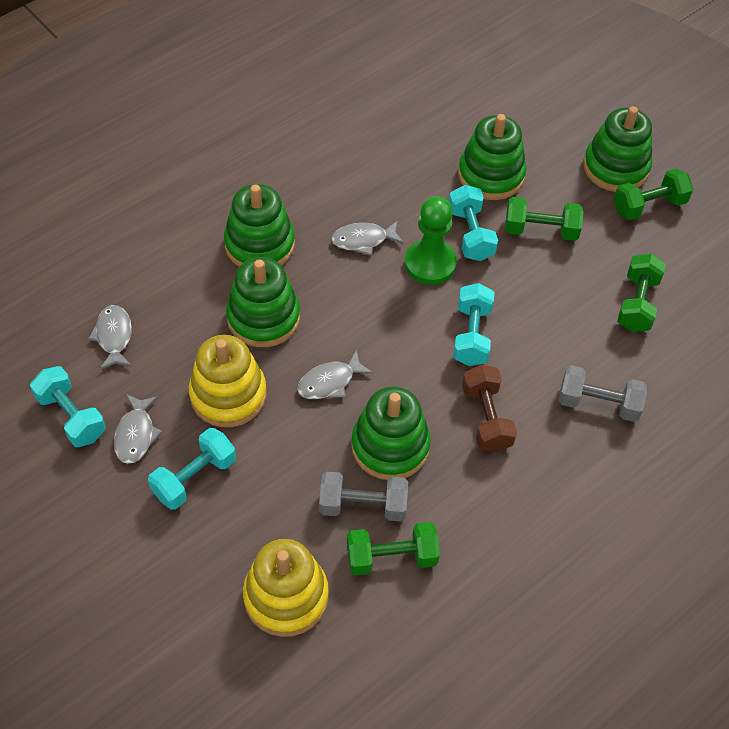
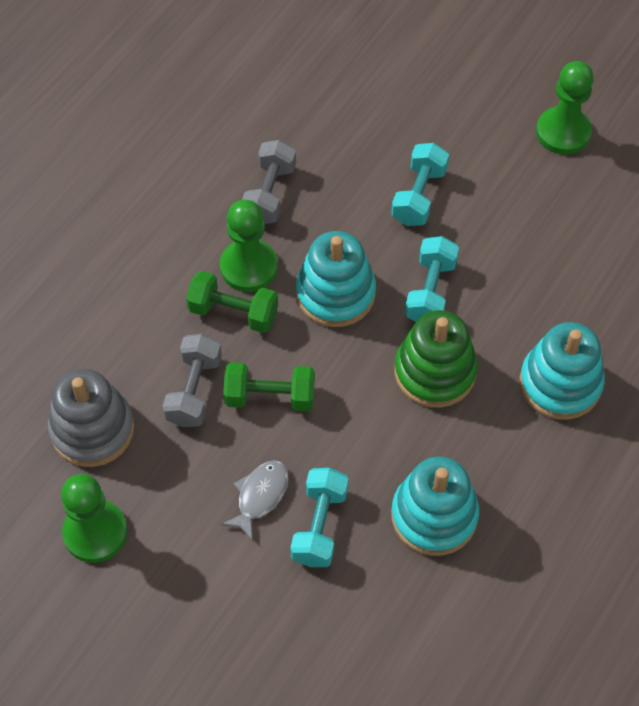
brown dumbbell: [462,365,517,452] = 1 -> none = 0
green dumbbell: [347,522,440,576] [505,197,584,241] [614,168,693,220] [617,253,666,332] = 4 -> [186,271,278,333] [223,362,315,411] = 2
green pawn: [405,196,457,285] = 1 -> [61,474,127,563] [220,200,278,292] [536,61,594,155] = 3
green stacking toy: [224,184,295,267] [226,257,300,347] [351,387,431,480] [458,114,527,200] [583,106,652,192] = 5 -> [394,310,478,408] = 1
grey fish: [88,305,132,370] [114,394,162,464] [297,349,373,399] [332,221,404,256] = 4 -> [221,460,288,542] = 1
grey stacking toy: none = 0 -> [48,369,135,467] = 1
turquoise dumbbell: [30,366,106,447] [148,428,236,510] [449,185,498,261] [453,283,494,366] = 4 -> [290,468,349,567] [391,143,449,226] [405,236,459,322] = 3
turquoise stacking toy: none = 0 -> [296,231,376,327] [391,457,479,556] [520,322,605,420] = 3
yellow stacking toy: [189,335,267,427] [243,539,329,637] = 2 -> none = 0

